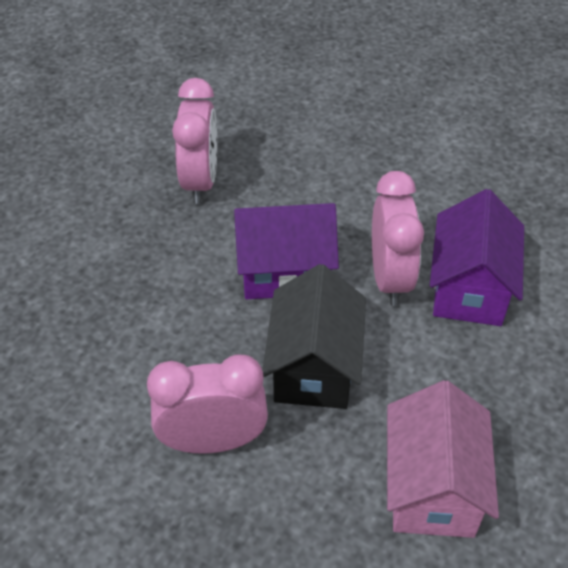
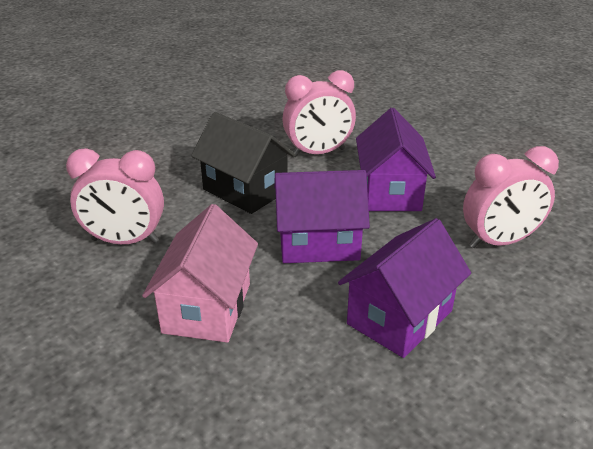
purple house: [234,203,339,299] [430,189,524,326] = 2 -> [274,170,370,263] [338,218,471,358] [356,108,436,211] = 3

